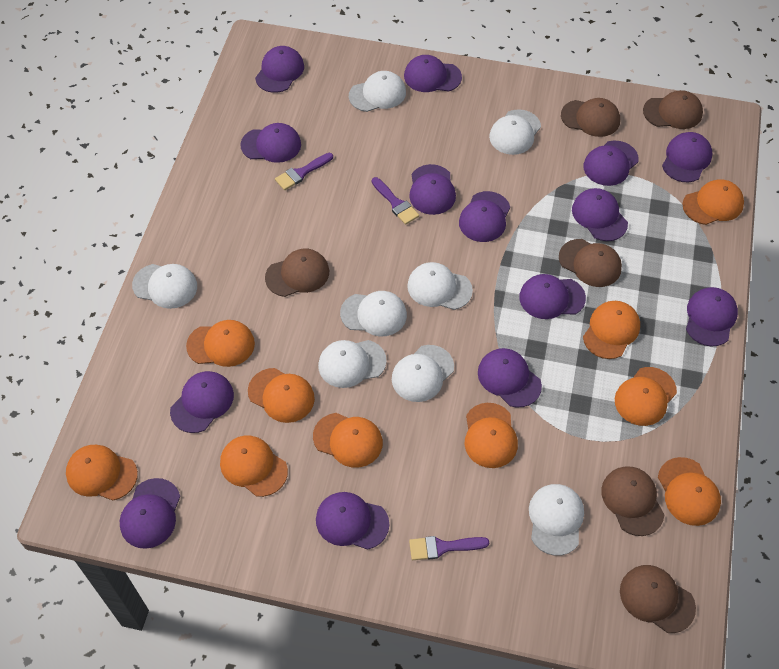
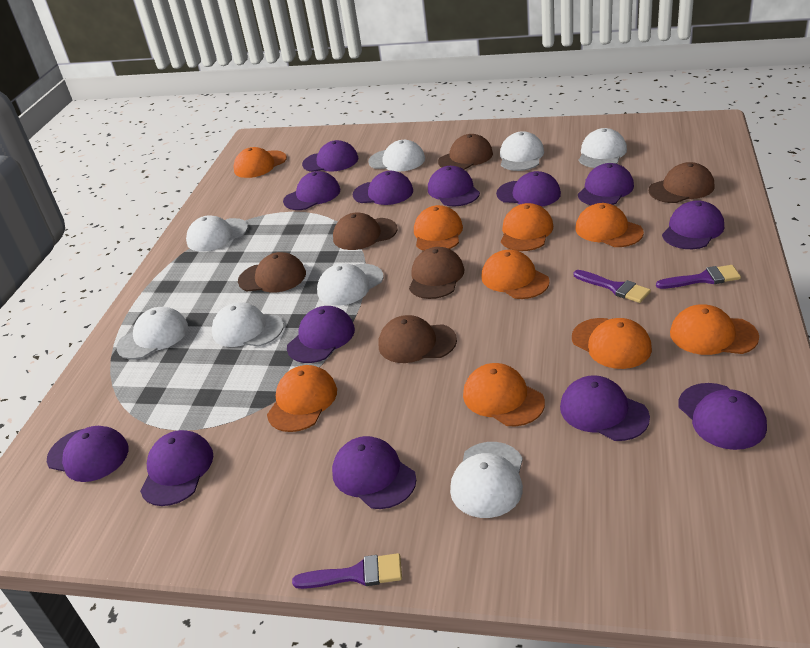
orange cap: [66,445,138,501] [186,320,255,367] [220,435,288,497] [248,368,315,423] [313,413,383,468] [465,403,518,468] [583,301,640,359] [615,367,677,426] [658,457,721,526] [683,180,744,225] = 10 -> [233,147,287,178] [267,365,337,432] [414,205,463,251] [463,363,545,426] [481,250,550,299] [501,203,553,251] [572,318,652,369] [576,203,644,247] [670,304,759,355] = 9
purple cap: [120,478,180,549] [170,371,234,433] [240,123,301,163] [255,46,304,93] [316,492,389,550] [404,55,462,92] [409,164,456,215] [459,191,510,242] [478,348,542,408] [519,274,586,319] [572,188,628,241] [584,140,639,186] [662,132,712,182] [686,287,738,347] = 14 -> [47,426,128,482] [140,430,213,506] [283,171,340,210] [287,306,355,363] [302,140,358,172] [332,436,416,509] [353,171,413,205] [428,166,480,206] [496,171,561,207] [560,375,650,441] [578,163,634,205] [662,200,724,249] [678,383,767,450] = 13

